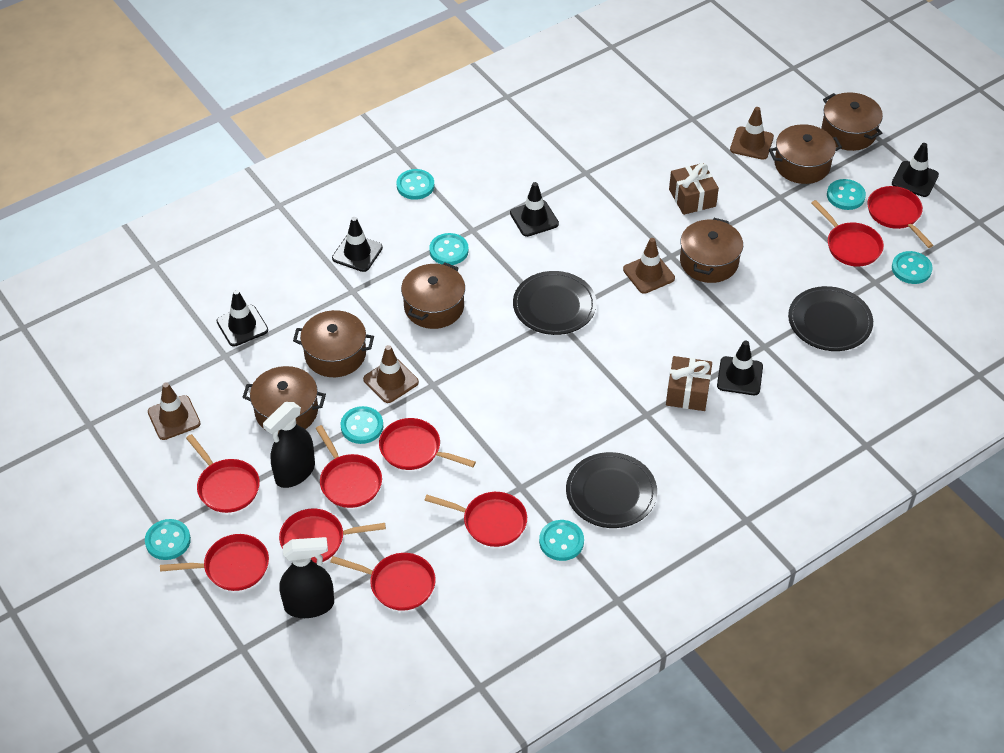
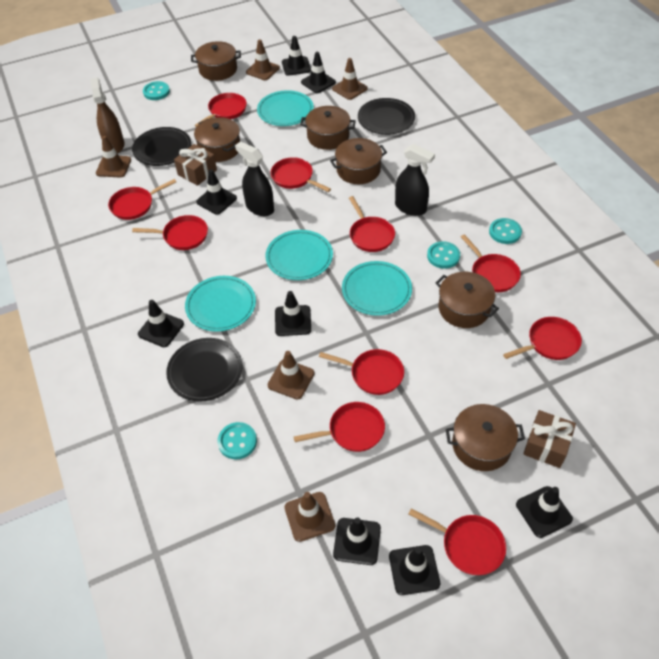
black traffic cone: [217,290,268,346] [332,217,383,272] [510,182,559,237] [717,340,763,395] [892,143,939,197] = 5 -> [138,300,184,347] [196,169,237,215] [275,291,311,336] [282,36,311,76] [301,52,336,93] [333,517,381,565] [389,545,440,595] [516,486,573,538] = 8
brown spray bottle: none = 0 -> [90,78,124,153] = 1
brown traffic cone: [148,382,201,440] [363,345,419,403] [623,238,675,294] [730,107,774,160] = 4 -> [96,136,131,177] [246,40,280,80] [267,351,315,399] [285,492,335,542] [332,58,368,100] = 5
red pan: [160,534,269,591] [186,434,260,513] [279,509,386,564] [315,425,382,508] [330,553,436,611] [379,418,476,470] [424,492,527,547] [811,200,884,266] [867,186,933,248] = 9 -> [108,179,176,220] [132,215,208,250] [195,93,247,127] [271,157,331,192] [294,402,385,452] [319,349,404,395] [349,196,395,252] [408,508,506,575] [461,234,521,292] [503,317,582,360] = 10
turquoise button: [145,519,191,560] [341,406,383,444] [397,169,434,200] [429,233,469,265] [539,520,584,561] [827,179,866,210] [892,251,933,284] = 7 -> [143,81,170,100] [217,422,257,459] [427,241,460,269] [489,218,522,244] = 4
turquoise plate: none = 0 -> [185,276,256,332] [257,90,314,126] [265,230,333,280] [342,261,412,316] = 4

